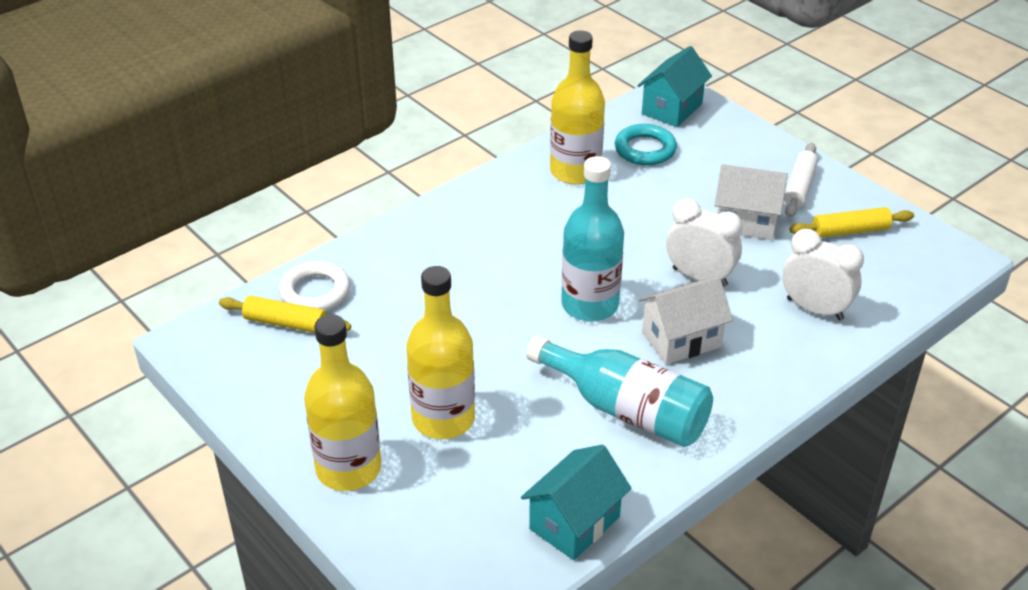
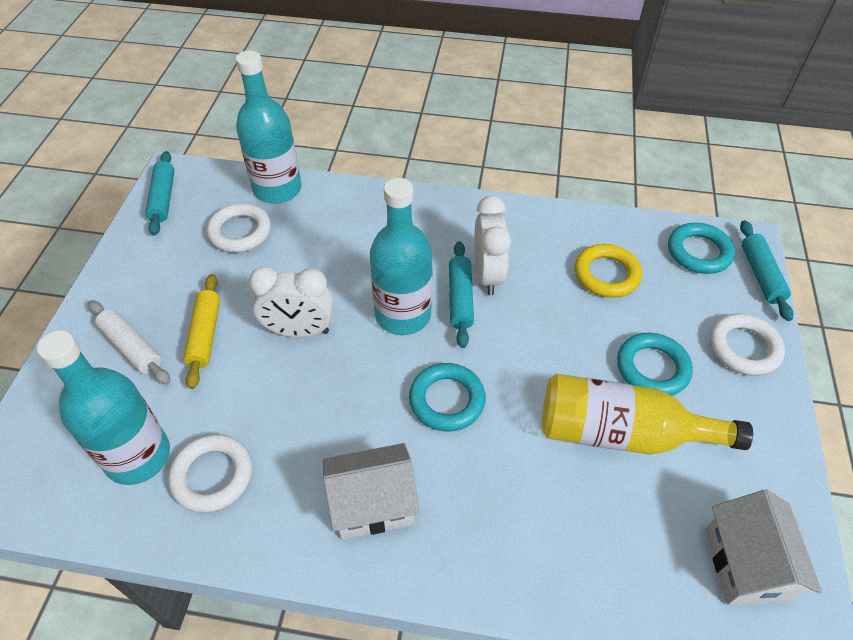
turquoise bottle: [526,336,713,447] [561,156,624,322] = 2 -> [37,330,170,485] [236,50,301,204] [370,178,432,335] = 3
turquoise house: [521,445,632,560] [637,46,712,127] = 2 -> none = 0
turquoise ring: [615,124,677,165] = 1 -> [409,363,486,431] [617,333,693,396] [668,223,735,274] = 3
turquoise rolling pin: none = 0 -> [145,151,175,236] [449,241,474,348] [740,220,793,321] = 3
white ring: [279,261,350,311] = 1 -> [168,434,252,513] [207,203,271,253] [709,314,785,376] = 3
yellow bottle: [304,314,381,491] [406,266,475,439] [550,30,605,185] = 3 -> [542,374,753,455] = 1
yellow ring: none = 0 -> [575,244,642,298] = 1
yellow rolling pin: [219,296,351,333] [790,207,914,237] = 2 -> [183,274,220,389] = 1

